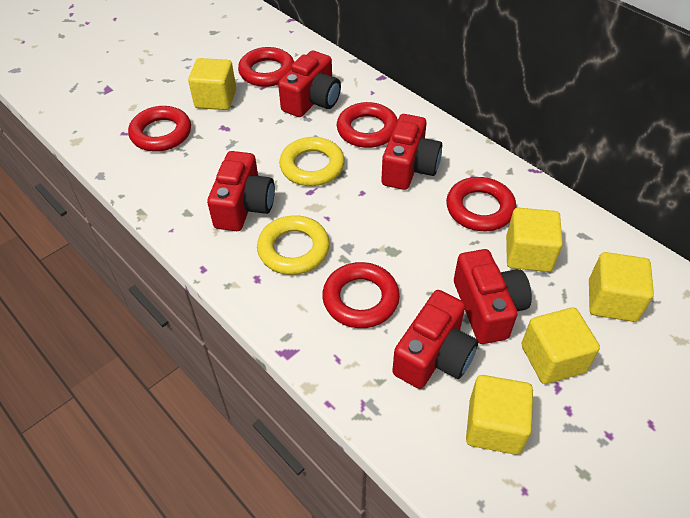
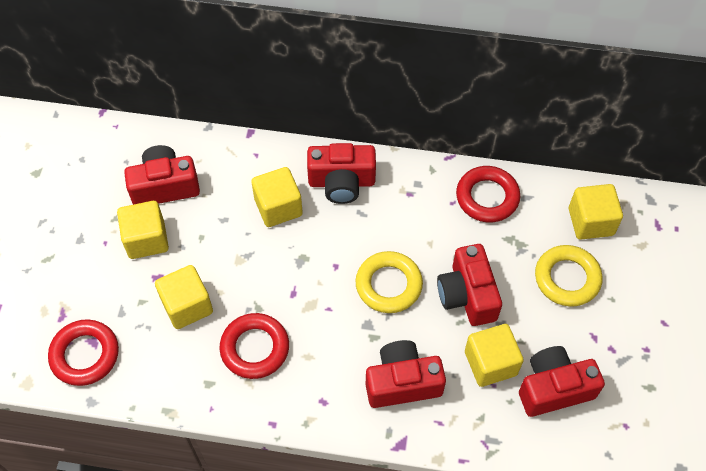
red ring: [128,106,191,152] [238,47,294,87] [322,262,400,328] [337,102,398,148] [446,177,516,231] = 5 -> [48,319,119,386] [219,313,289,379] [456,166,520,222] = 3

